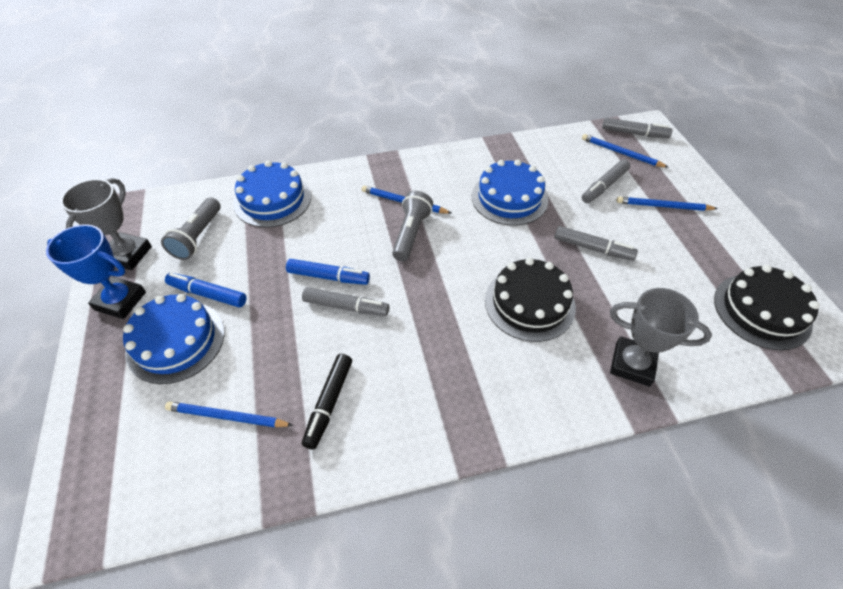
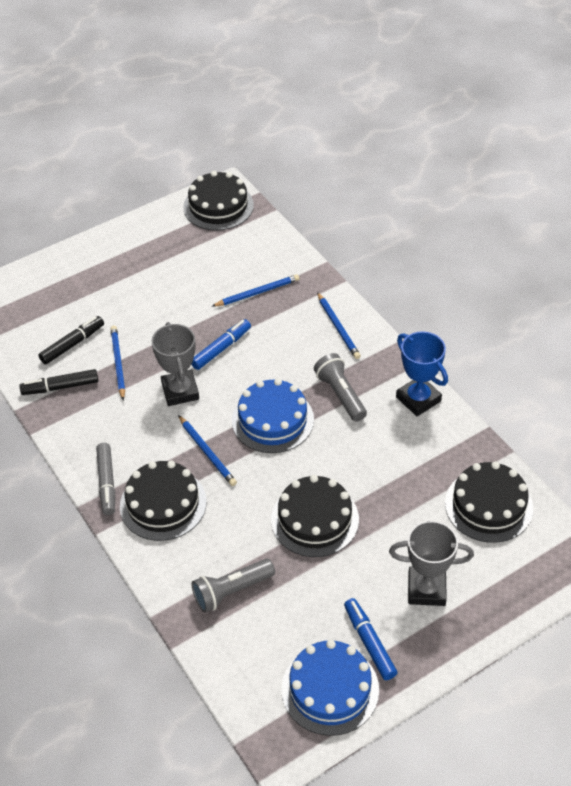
black cake: [485,258,576,342] [714,265,820,350] = 2 -> [120,461,207,541] [183,171,254,230] [271,475,359,557] [445,461,533,543] = 4
black marker: [302,354,352,450] = 1 -> [19,369,98,395] [38,316,104,364] = 2
blue cake: [123,294,225,384] [233,161,311,228] [472,159,548,226] = 3 -> [232,379,314,453] [282,640,379,736] = 2
grey marker: [302,287,389,316] [554,226,638,261] [582,159,630,203] [602,118,672,138] = 4 -> [96,443,115,515] = 1

